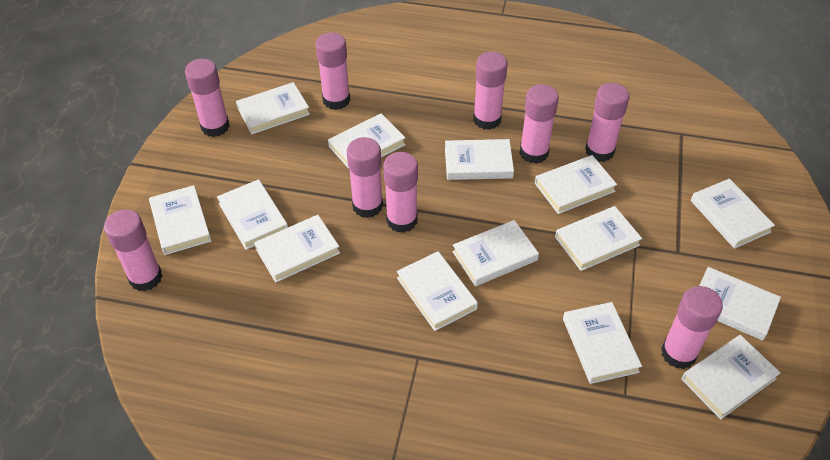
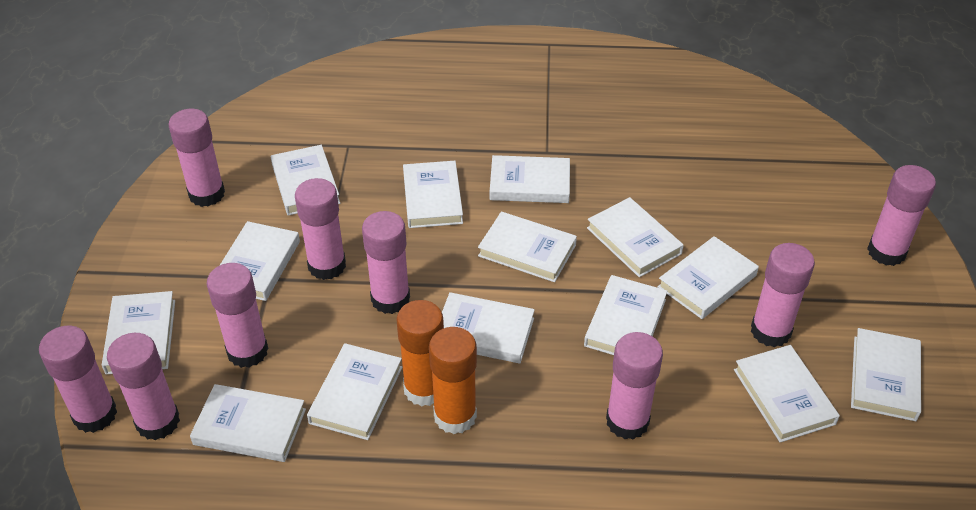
orange glue stick: none = 0 -> [396,300,444,406] [429,327,477,434] = 2

